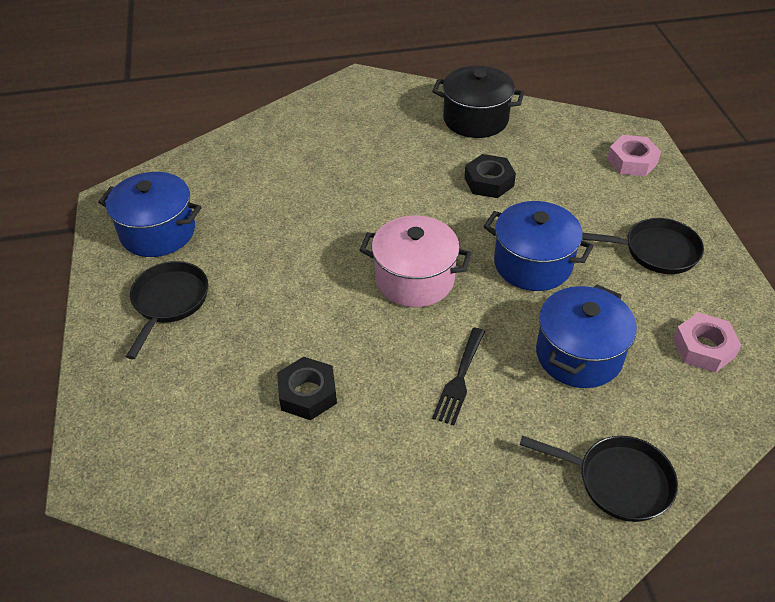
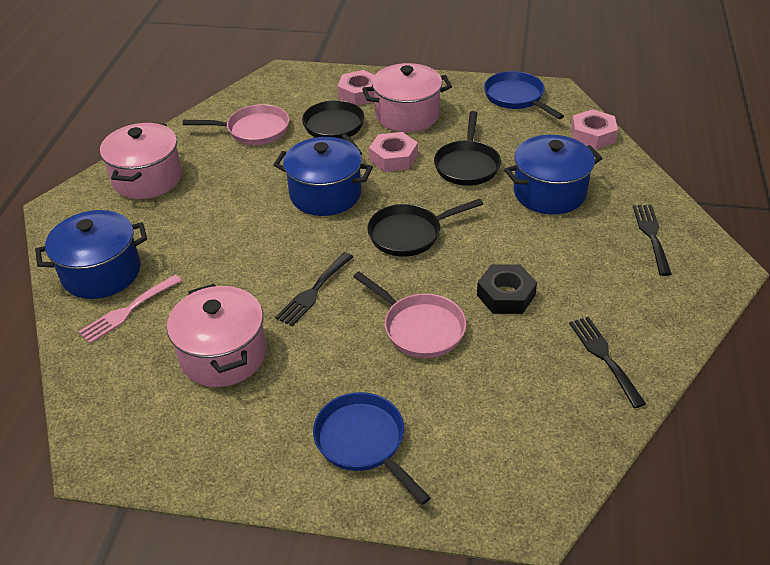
black fork: [432,328,485,425] = 1 -> [275,252,353,326] [569,317,646,408] [633,205,672,276] = 3
black nut: [277,357,337,420] [464,154,516,198] = 2 -> [477,264,537,314] = 1
black pot: [432,66,524,138] = 1 -> none = 0
blue pan: none = 0 -> [313,392,431,505] [484,71,564,119] = 2
pink fork: none = 0 -> [78,275,182,344] = 1
pink nut: [607,135,661,177] [673,313,742,373] = 2 -> [338,70,375,106] [369,132,418,172] [571,109,618,149] = 3
pink pan: none = 0 -> [183,104,289,145] [353,272,467,358] = 2
pink pot: [360,215,472,307] = 1 -> [100,123,182,199] [167,284,266,387] [362,63,452,132] = 3

